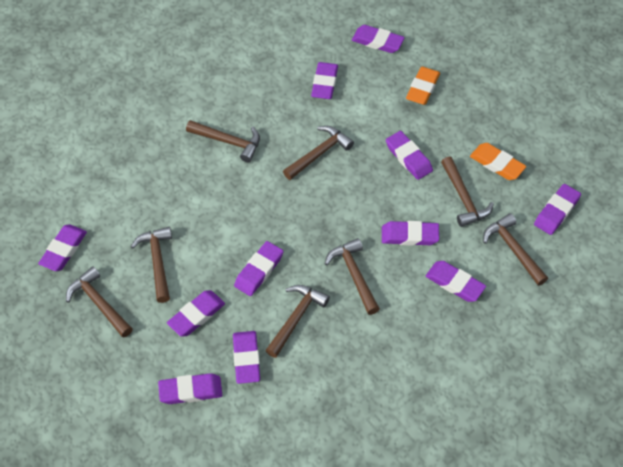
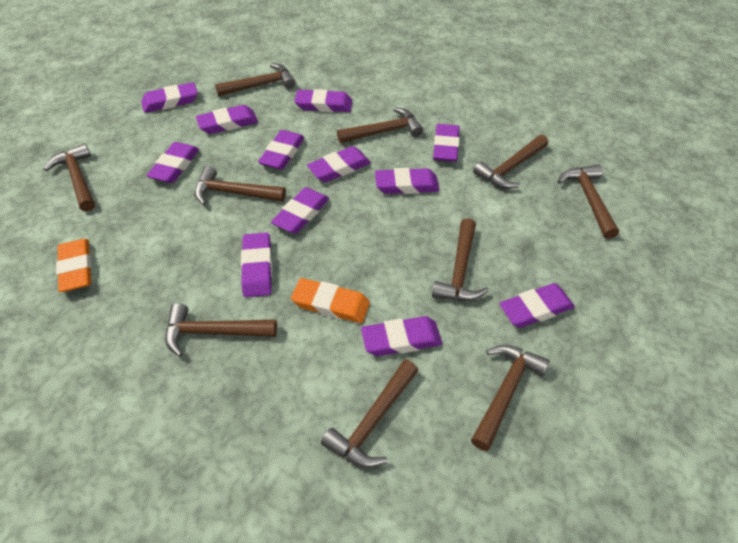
brown hammer: [66,266,133,338] [130,227,172,303] [186,120,260,163] [265,285,330,358] [283,126,354,180] [325,238,380,315] [441,156,494,227] [483,213,548,286] = 8 -> [44,143,95,212] [166,303,277,357] [194,166,286,205] [215,63,296,96] [321,360,418,468] [337,107,423,143] [432,218,489,301] [471,345,550,451] [473,135,548,189] [558,164,619,239] = 10
purple eraser: [38,224,87,271] [158,373,222,404] [167,290,225,337] [233,331,260,384] [234,241,283,296] [311,62,338,99] [352,25,405,53] [382,221,439,246] [386,131,433,180] [426,261,486,302] [534,184,581,235] = 11 -> [141,82,198,113] [146,142,199,183] [196,105,258,134] [241,233,272,297] [258,130,305,170] [271,187,329,234] [295,89,352,112] [307,146,371,182] [361,316,442,356] [375,168,439,194] [433,124,460,162] [499,283,575,328] = 12

